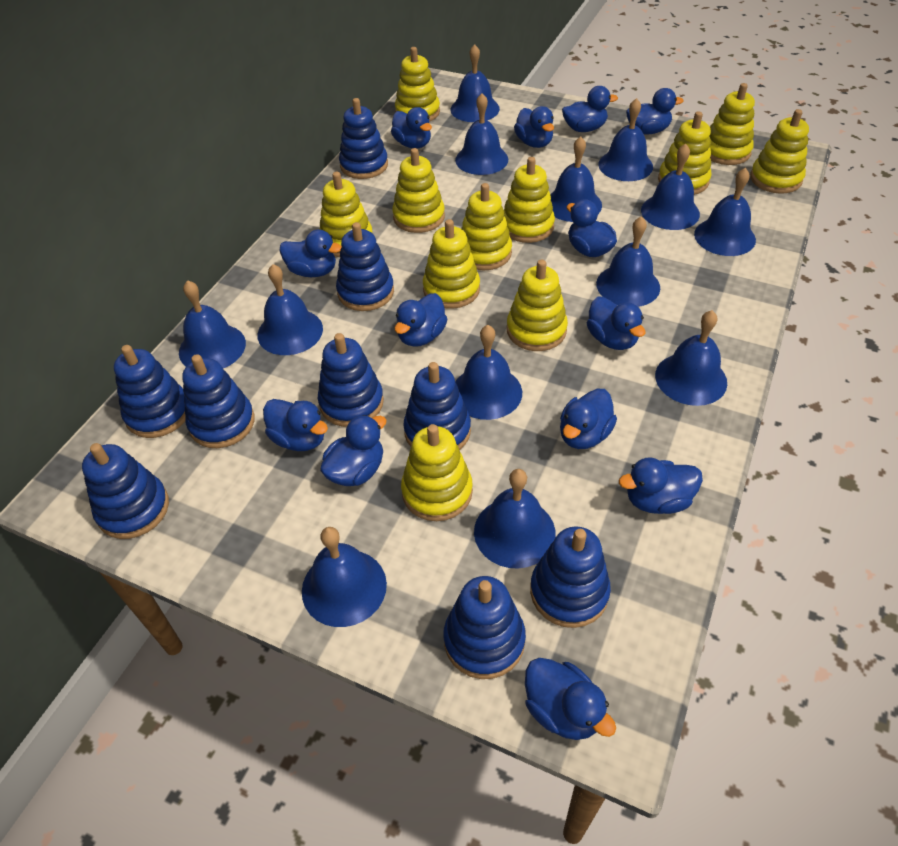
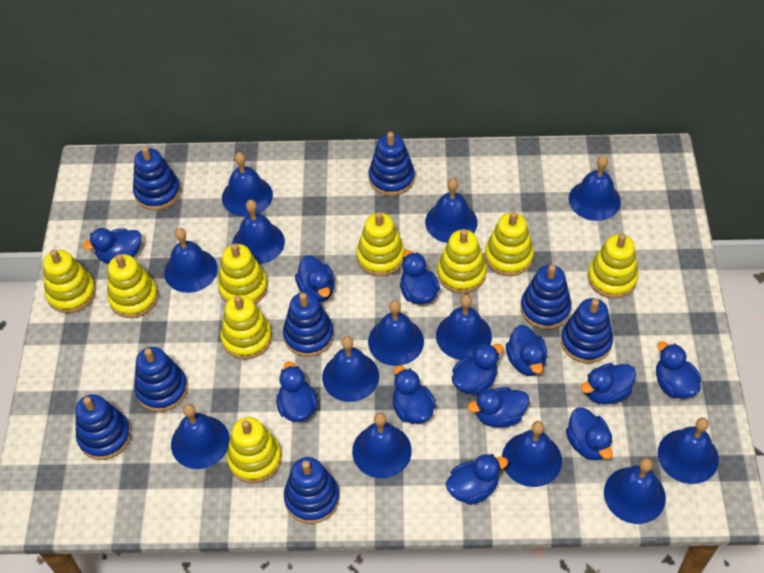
blue duck: [263,399,328,451] [280,229,342,277] [320,415,387,486] [391,107,432,148] [394,293,447,347] [514,106,554,148] [525,658,616,740] [560,389,617,449] [562,86,618,132] [566,199,617,257] [587,297,646,350] [619,457,703,514] [626,88,683,135] = 13 -> [82,228,141,264] [276,361,318,422] [295,255,335,302] [392,365,436,424] [400,250,440,304] [446,454,508,505] [452,343,503,395] [468,387,529,427] [506,325,547,376] [566,407,613,461] [581,363,636,404] [656,341,701,398] = 12
blue stacking toy: [82,443,169,539] [114,345,185,438] [182,354,255,448] [318,333,384,427] [336,222,394,311] [339,98,388,179] [403,362,471,450] [443,576,526,679] [530,526,611,628] = 9 -> [75,394,131,460] [133,146,181,210] [134,347,188,412] [283,292,334,357] [284,457,340,524] [368,132,415,196] [520,265,572,329] [561,298,613,363] = 8
yellow stacking toy: [319,172,372,257] [392,148,445,233] [395,47,440,122] [401,424,473,521] [423,219,480,309] [461,183,512,270] [504,157,555,243] [507,260,568,351] [658,111,711,195] [709,83,755,165] [750,109,809,194] = 11 -> [43,249,96,313] [107,254,158,318] [218,244,268,304] [220,295,272,360] [227,417,282,483] [356,212,405,276] [437,229,487,294] [485,212,534,276] [588,234,639,298] = 9

